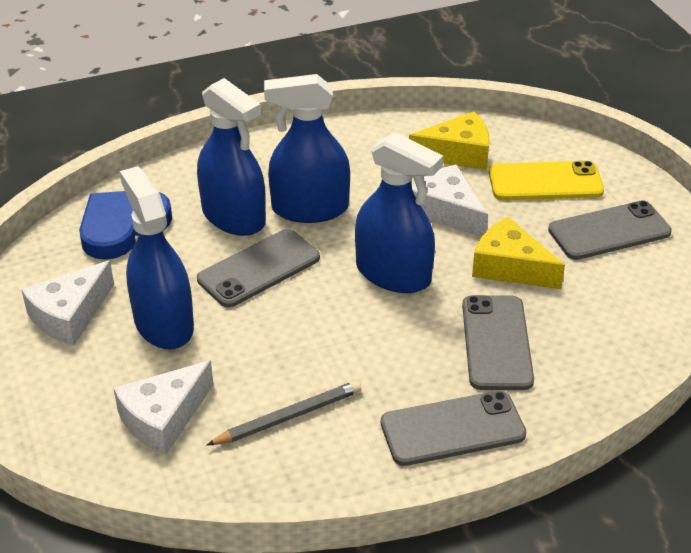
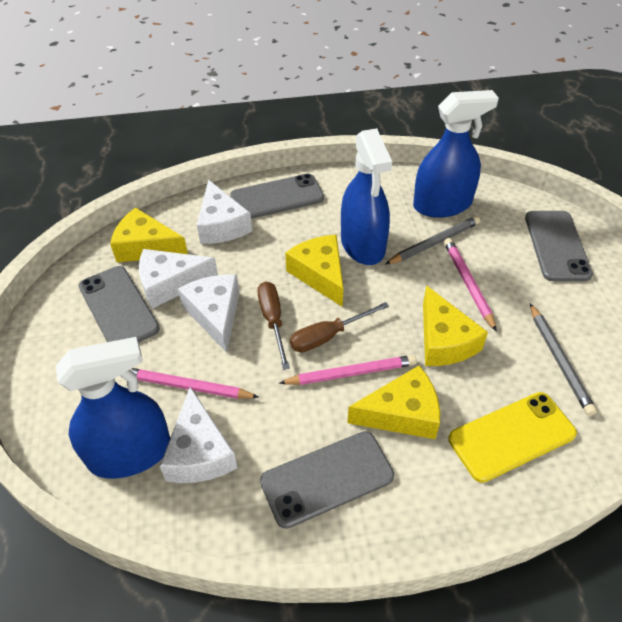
blue heart: [79,191,172,260] = 1 -> none = 0
blue spray bottle: [120,166,194,349] [197,78,266,236] [264,74,350,223] [355,132,443,293] = 4 -> [56,337,170,479] [341,128,392,265] [413,90,499,218] = 3
brown screwdriver: none = 0 -> [257,281,290,370] [290,302,389,352] = 2
grey pencil: [207,381,362,445] = 1 -> [385,216,480,265] [530,304,597,416] = 2
pink pencil: none = 0 -> [130,368,259,399] [279,355,417,385] [444,238,497,332] = 3
white cheese: [21,260,114,345] [113,360,213,455] [412,165,488,237] = 3 -> [139,249,218,309] [160,387,237,483] [178,275,239,353] [197,180,252,244] = 4
yellow cheese: [409,111,490,170] [472,217,565,289] = 2 -> [110,207,188,262] [285,235,343,307] [347,365,440,439] [423,285,488,366] = 4

